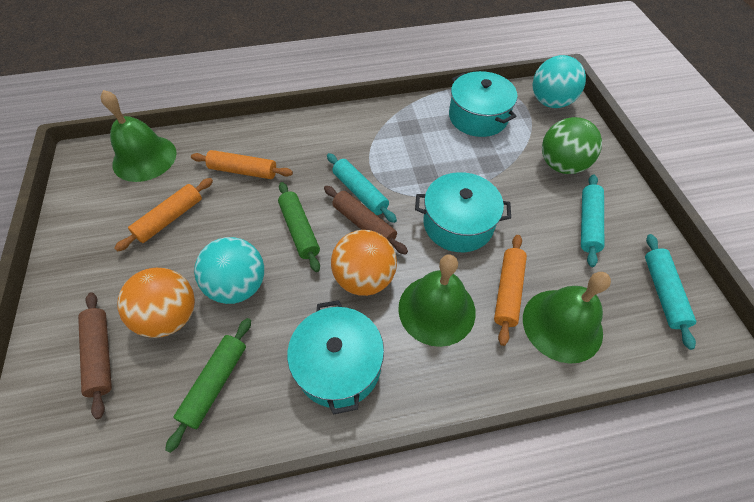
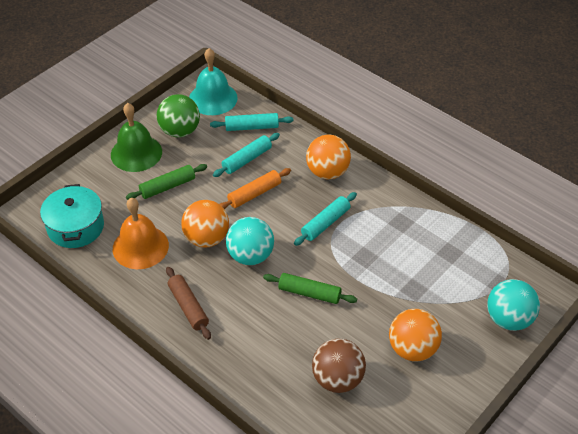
brown ball: none = 0 -> [312,339,366,393] = 1
brown rolling pin: [78,292,112,419] [324,186,408,255] = 2 -> [166,267,211,340] = 1
green bell: [101,90,177,182] [398,255,476,347] [523,272,611,363] = 3 -> [111,103,162,172] = 1
orange ball: [117,268,195,338] [331,230,397,296] = 2 -> [181,200,229,247] [306,135,351,179] [389,309,442,361] = 3
orange bell: none = 0 -> [113,198,169,269] = 1
orange rolling pin: [114,178,213,252] [191,150,293,179] [494,235,527,346] = 3 -> [219,168,291,209] = 1
turquoise bell: none = 0 -> [189,48,238,115] = 1
turquoise pot: [287,300,384,415] [415,172,511,252] [449,71,517,137] = 3 -> [40,184,104,248] = 1

